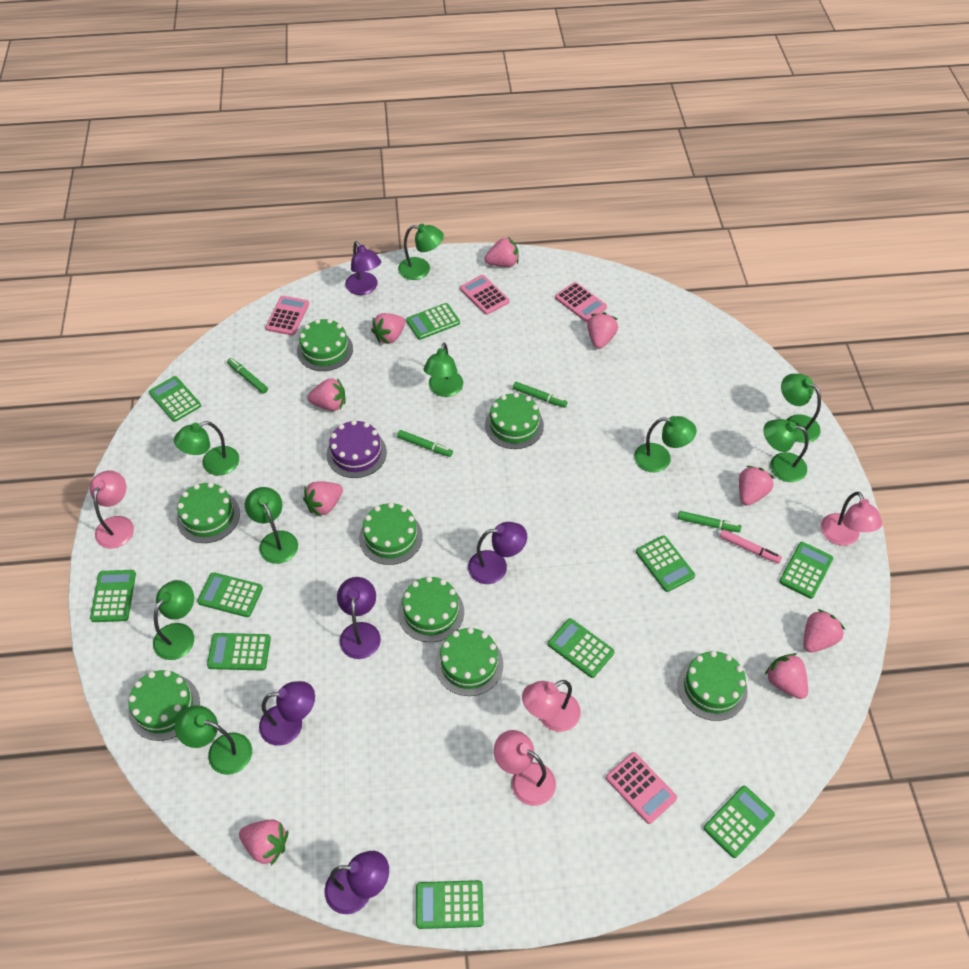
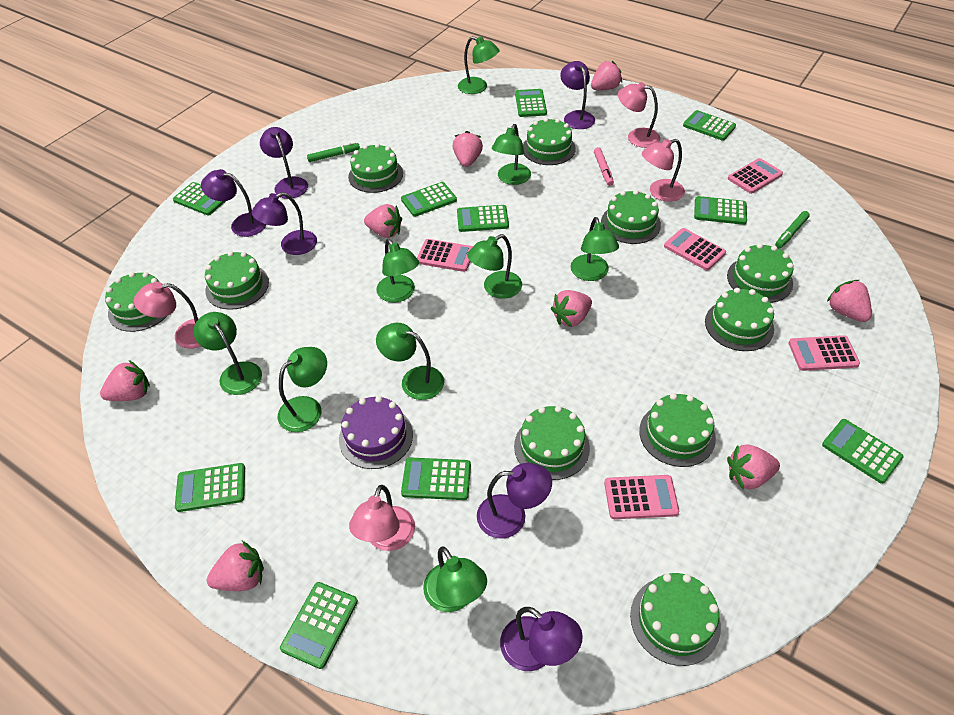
green cake: [129,670,200,741] [177,482,240,543] [297,319,353,371] [359,502,423,565] [398,576,464,642] [435,627,503,696] [485,392,544,449] [677,651,748,721] = 8 -> [105,272,167,332] [205,251,269,310] [348,143,403,193] [514,406,590,480] [523,118,576,165] [601,190,661,244] [630,573,721,666] [639,393,716,467] [705,288,774,351] [727,243,794,303] = 10
green marker: [227,358,268,394] [397,430,453,457] [513,382,568,408] [678,511,741,532] = 4 -> [307,142,360,162] [775,211,810,248] = 2
pink calculator: [265,296,309,335] [460,275,509,315] [555,282,607,322] [606,752,677,824] = 4 -> [417,239,473,272] [604,475,679,519] [664,228,726,270] [728,158,783,194] [788,335,860,371] = 5
pink strawberry: [239,820,288,865] [303,481,343,516] [308,378,345,411] [371,313,405,344] [485,237,519,267] [587,312,618,349] [739,466,774,506] [765,653,808,699] [803,609,845,653] = 9 -> [100,360,150,401] [207,541,264,591] [364,204,402,238] [452,131,483,167] [551,290,592,327] [591,61,622,90] [727,444,780,490] [827,280,872,322] = 8
purple lamp: [259,681,315,746] [324,851,389,914] [337,577,381,659] [345,241,381,295] [468,522,527,584] = 5 -> [201,169,267,237] [251,192,317,255] [260,127,308,199] [477,463,552,539] [500,607,583,671] [560,61,595,129] = 6

